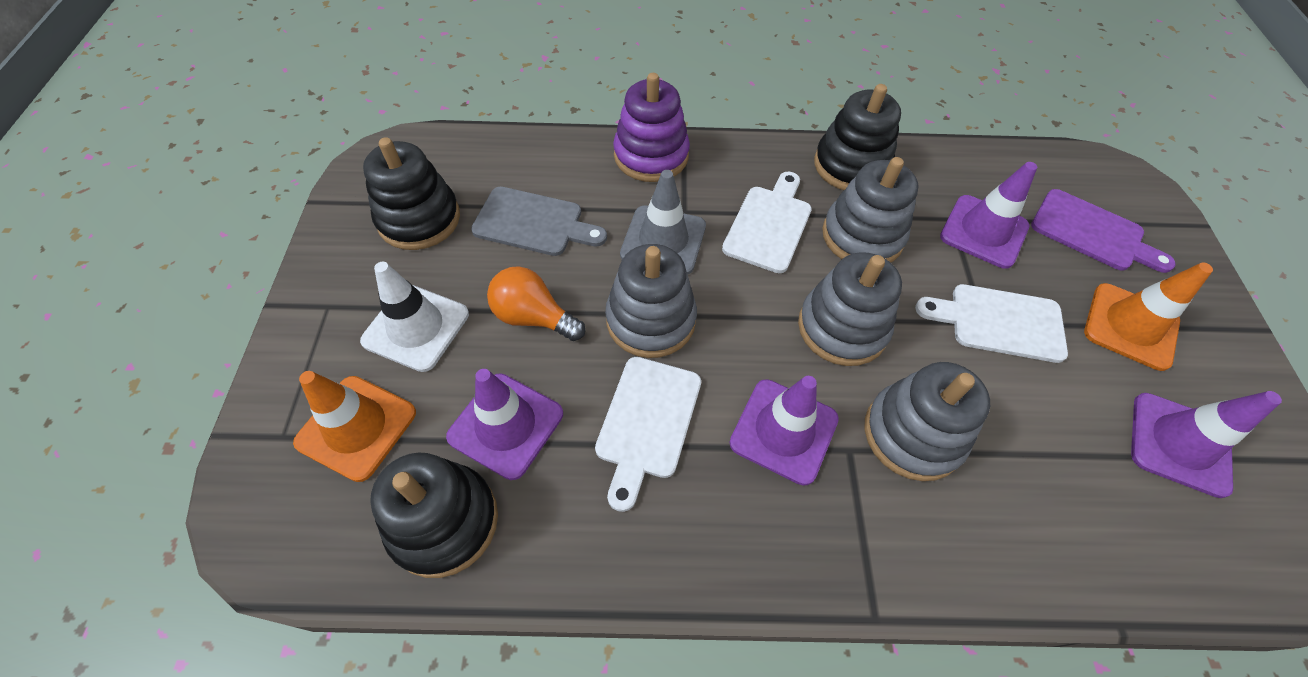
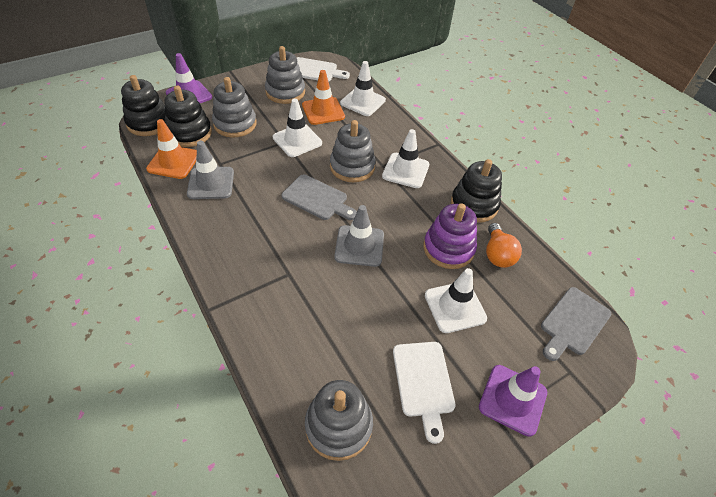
grey cutting board: [471,187,607,256] = 1 -> [282,174,357,220] [541,287,611,361] = 2
grey traffic cone: [620,170,706,275] = 1 -> [187,141,234,199] [334,205,384,267] = 2
purple cutting board: [1031,189,1175,273] = 1 -> none = 0
purple traffic cone: [446,369,563,480] [729,376,839,486] [940,162,1037,269] [1131,391,1282,498] = 4 -> [166,53,212,103] [479,365,547,437] = 2
white cutting board: [595,357,701,512] [722,172,812,273] [915,284,1068,363] = 3 -> [297,57,350,82] [393,342,456,444] = 2
white traffic cone: [360,262,469,372] = 1 -> [273,99,322,157] [340,61,386,116] [382,129,429,188] [425,268,487,333] = 4

